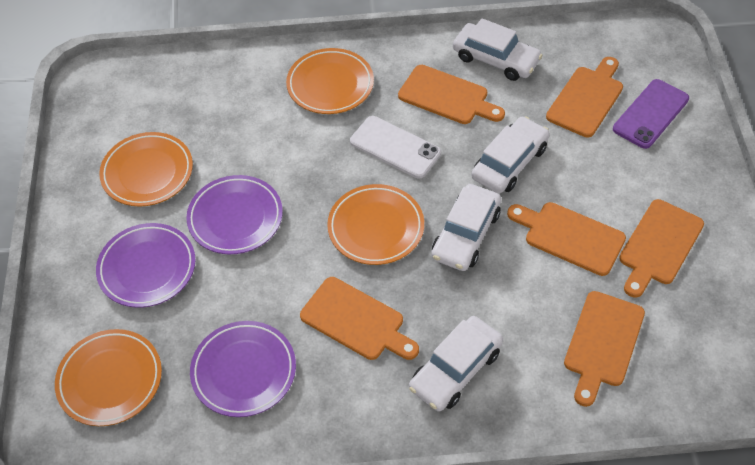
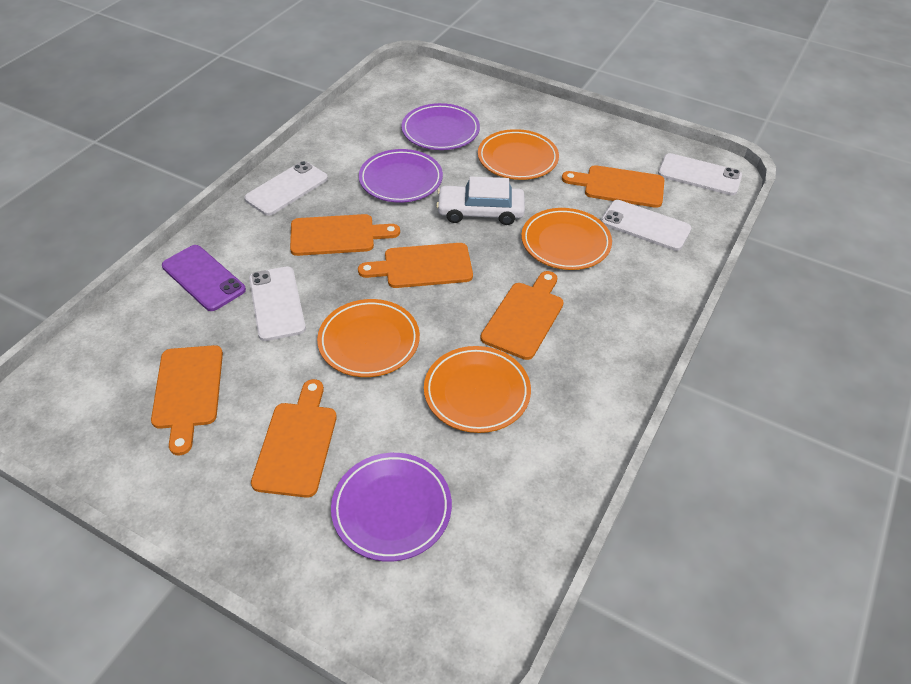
white car: [409,316,503,412] [431,184,501,271] [453,18,543,81] [471,116,550,194] = 4 -> [436,176,525,225] = 1
white phone: [350,116,441,179] = 1 -> [244,161,328,216] [249,267,306,341] [601,200,691,251] [658,153,742,195] = 4

